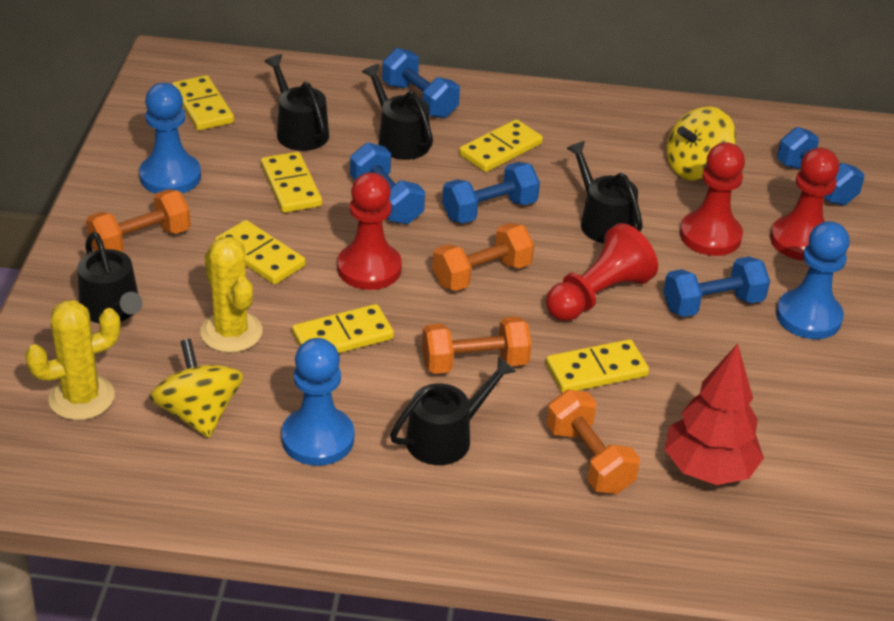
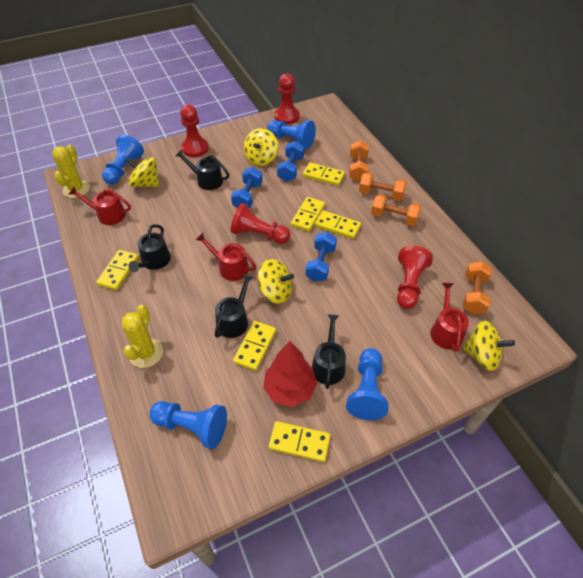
black watering can: [78,232,143,323] [264,55,329,151] [362,64,433,160] [390,356,516,465] [566,141,643,243] = 5 -> [128,224,171,272] [176,150,229,190] [215,274,254,338] [312,314,346,389] = 4
blue dumbbell: [350,143,425,224] [382,48,460,118] [442,162,540,223] [663,257,770,317] [777,127,864,206] = 5 -> [231,167,263,208] [277,141,304,181] [306,232,337,282] = 3
blue pawn: [139,83,201,194] [281,338,354,466] [776,221,850,339] = 3 -> [102,135,144,184] [149,401,227,449] [267,120,316,149] [346,348,389,420] = 4
red watering can: none = 0 -> [68,187,131,225] [196,233,256,281] [430,283,469,352] = 3
yellow spinning top: [150,339,243,438] [667,107,736,181] = 2 -> [126,157,159,187] [243,128,278,166] [258,259,294,304] [462,320,515,371] = 4

